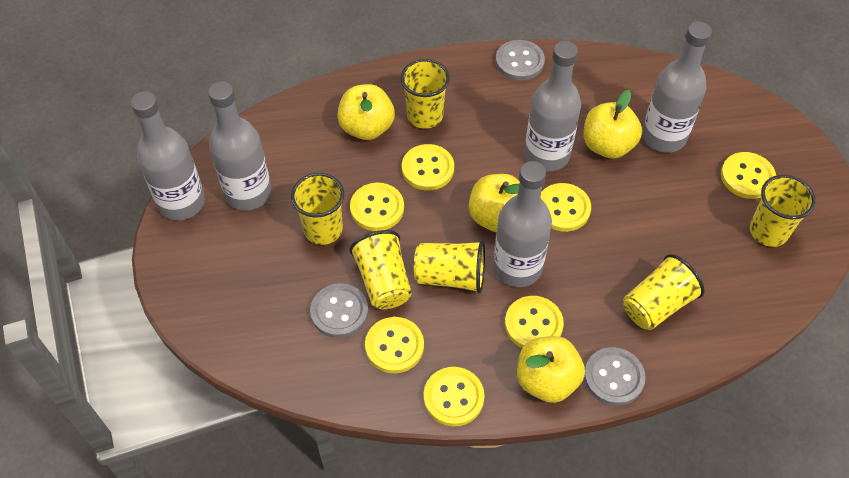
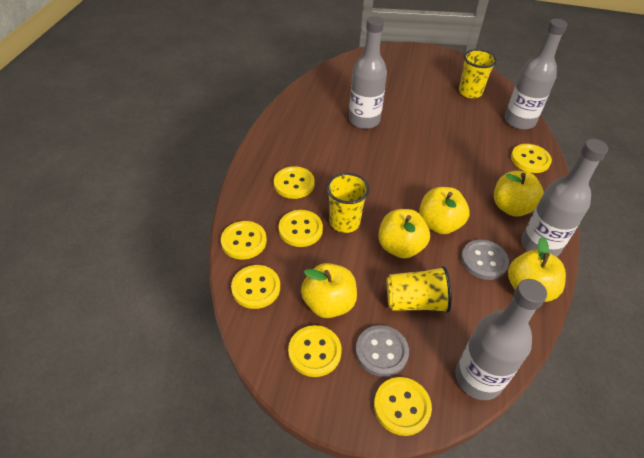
grey bottle: [131,91,205,220] [208,81,272,210] [493,161,552,287] [524,41,581,171] [642,22,712,153] = 5 -> [349,16,387,129] [455,279,547,400] [505,19,568,130] [521,139,608,257] = 4
grey button: [310,283,368,338] [496,40,545,80] [584,347,646,406] = 3 -> [355,325,409,377] [461,240,509,280] = 2
yellow apple: [337,84,395,140] [469,174,520,232] [517,336,585,403] [583,90,642,159] = 4 -> [301,263,357,318] [378,209,430,258] [419,187,470,234] [494,171,544,217] [508,237,566,302] = 5
yellow cup: [291,173,344,245] [350,230,412,309] [401,59,450,129] [414,240,485,294] [623,254,705,330] [750,175,816,247] = 6 -> [326,173,370,233] [387,266,452,313] [459,49,497,98] = 3

